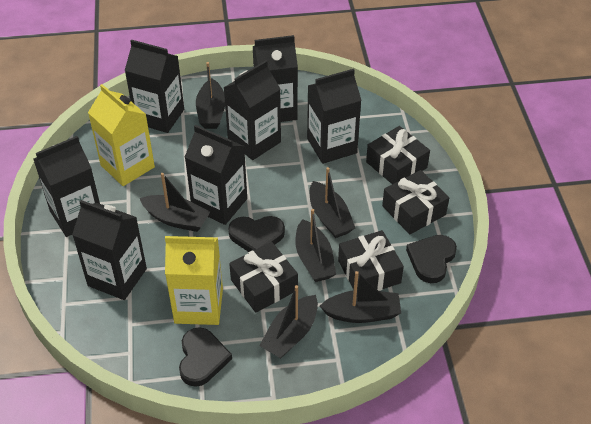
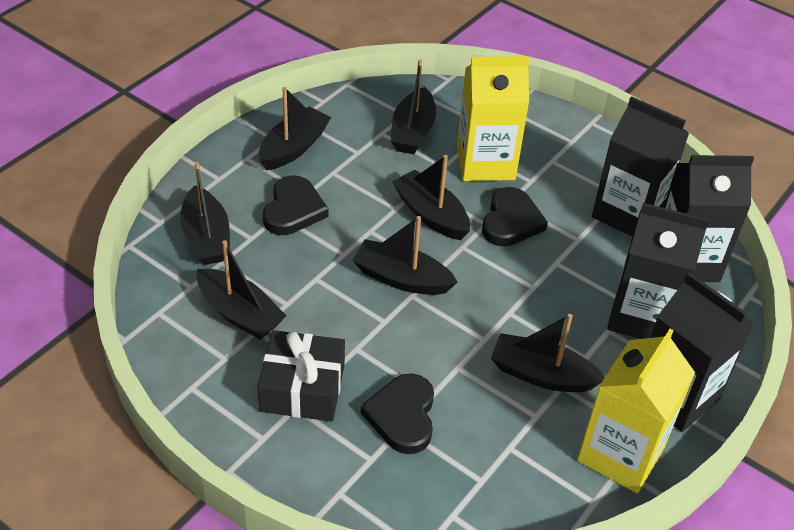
black boat: [139,173,211,232] [196,62,225,129] [259,285,318,359] [295,209,336,282] [310,167,355,238] [320,271,401,323] = 6 -> [180,162,230,265] [197,240,286,340] [259,87,331,170] [352,216,457,295] [391,59,436,154] [392,155,470,240] [491,314,605,392] = 7
black carton: [34,136,100,237] [72,200,147,300] [125,39,184,133] [185,125,247,225] [223,60,281,160] [253,35,298,122] [307,69,362,164] = 7 -> [592,96,689,237] [607,203,709,339] [651,272,755,432] [663,155,754,282] = 4
black gift: [229,242,298,313] [338,230,404,291] [366,126,430,184] [382,170,449,234] = 4 -> [257,330,345,421] = 1

